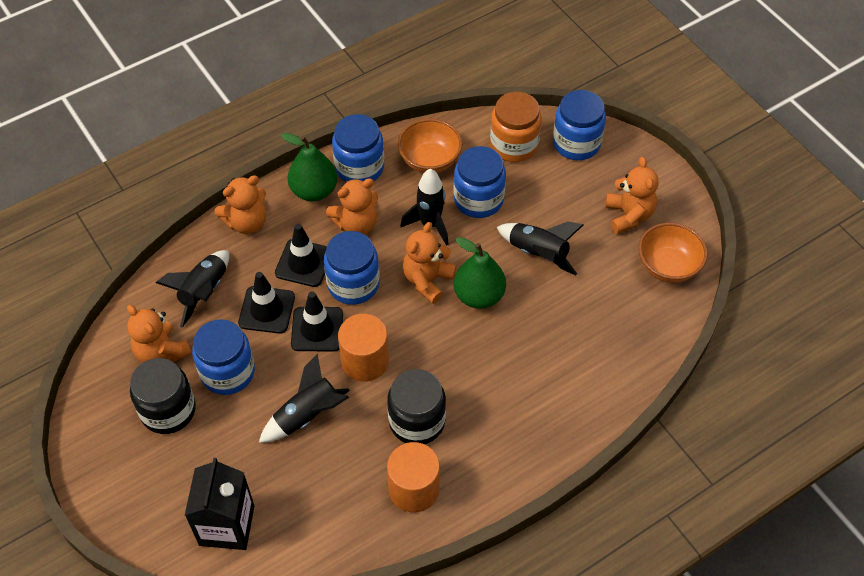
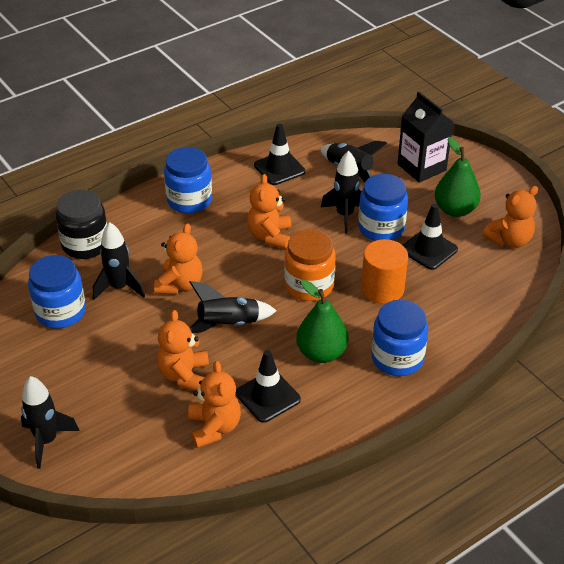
black jar: [130,358,196,434] [387,369,446,444] = 2 -> [56,190,107,259] = 1
black rocket: [156,250,229,328] [259,354,350,443] [400,169,449,246] [497,221,583,276] = 4 -> [21,376,80,469] [93,222,145,300] [190,281,277,333] [320,141,387,182] [321,151,361,234] = 5
blue jar: [192,319,255,395] [324,231,380,305] [332,114,384,182] [454,146,506,218] [553,90,606,160] = 5 -> [28,255,86,329] [164,147,212,214] [358,174,408,241] [371,300,428,376] = 4
orange bowl: [398,119,462,173] [638,223,708,283] = 2 -> none = 0
orange cylinder: [338,314,389,382] [387,442,440,512] = 2 -> [361,239,408,304] = 1

